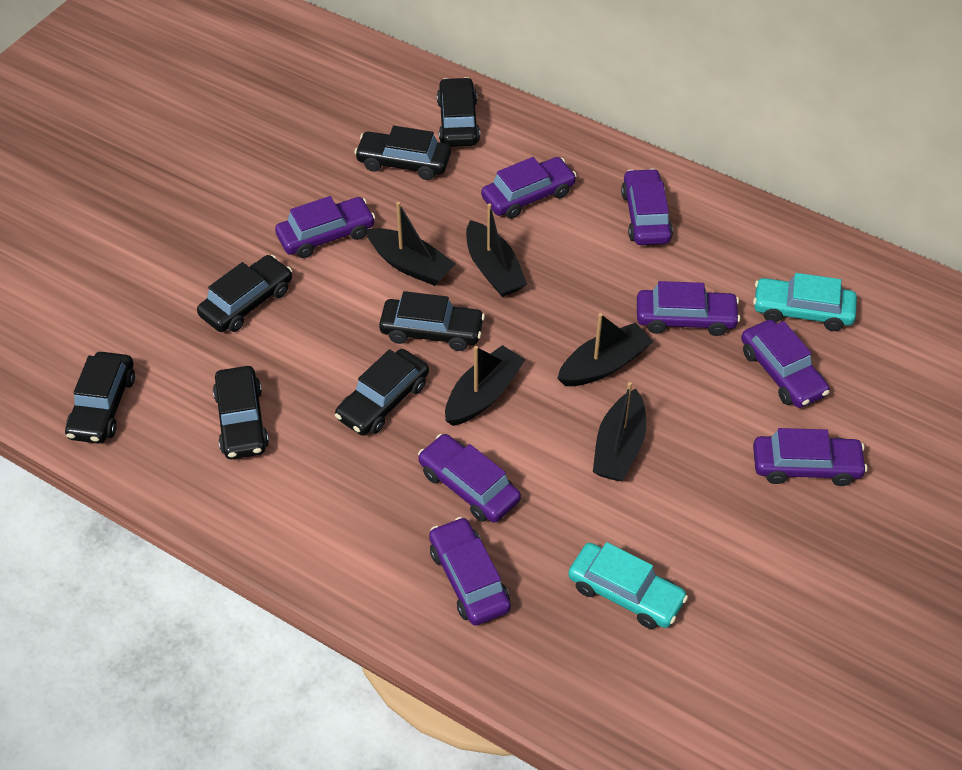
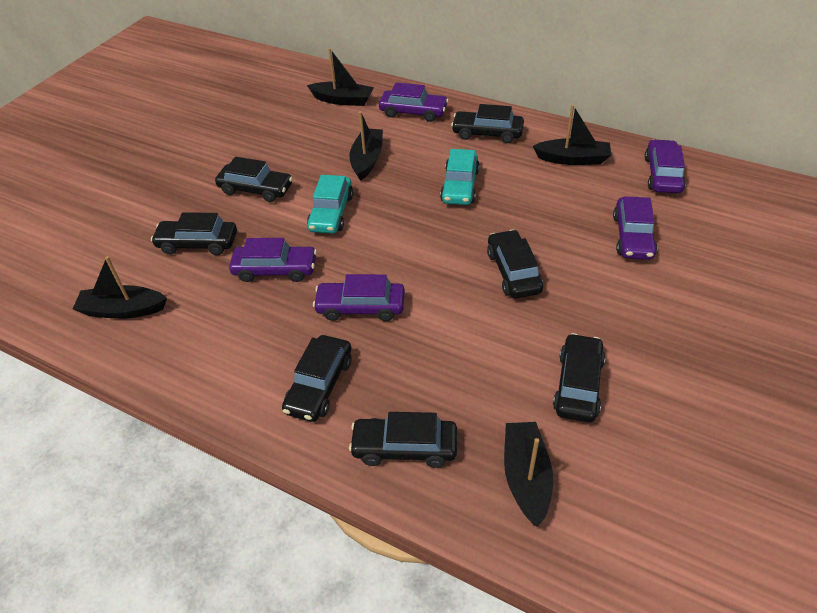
purple car: [275,196,375,258] [418,434,521,523] [429,517,511,625] [481,157,577,219] [621,169,673,245] [637,281,740,336] [741,320,830,408] [753,428,867,486] = 8 -> [229,238,317,282] [313,274,405,321] [379,82,449,122] [613,196,657,260] [645,139,686,193] = 5

